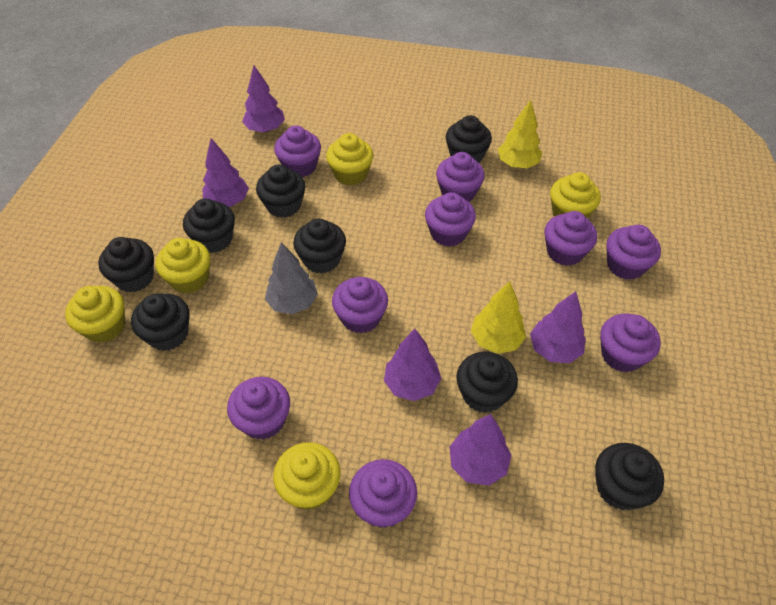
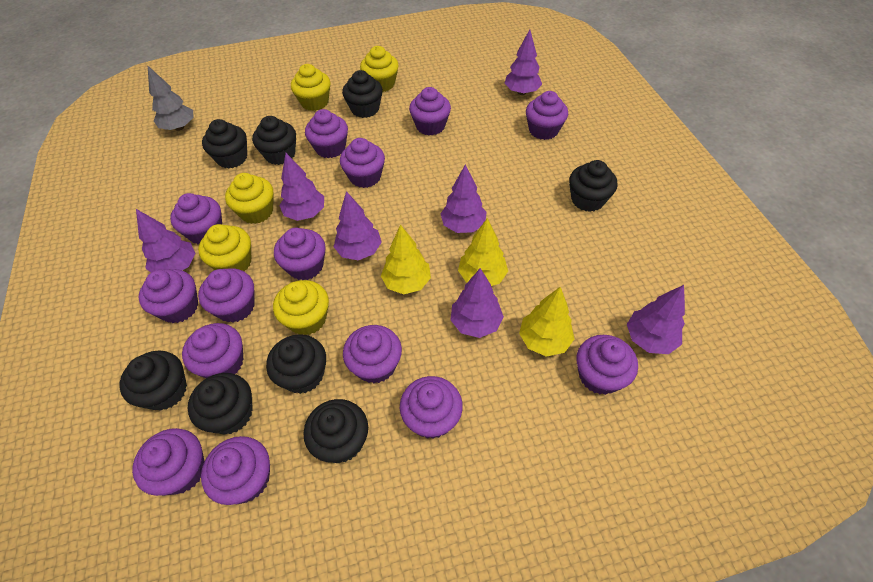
purple cupcake: [227,377,290,440] [274,125,321,177] [332,277,388,333] [349,459,417,528] [425,192,476,246] [436,152,485,202] [544,211,597,266] [600,313,661,372] [606,225,661,280] = 9 -> [132,428,204,496] [139,269,198,323] [170,193,222,245] [182,323,243,378] [198,268,255,322] [201,436,270,505] [274,228,325,280] [305,109,348,158] [340,138,385,188] [343,325,402,383] [400,376,463,439] [409,87,451,136] [526,91,568,140] [576,335,638,395] = 14
purple tree: [203,138,249,207] [242,65,285,133] [384,328,441,401] [449,414,511,486] [530,291,586,363] = 5 -> [136,209,196,273] [279,153,324,221] [334,191,382,260] [440,165,487,233] [450,268,504,338] [504,30,542,95] [627,285,685,354] = 7
yellow tree: [471,281,526,354] [498,100,542,168] = 2 -> [381,225,431,294] [458,218,508,286] [519,287,574,357] = 3

